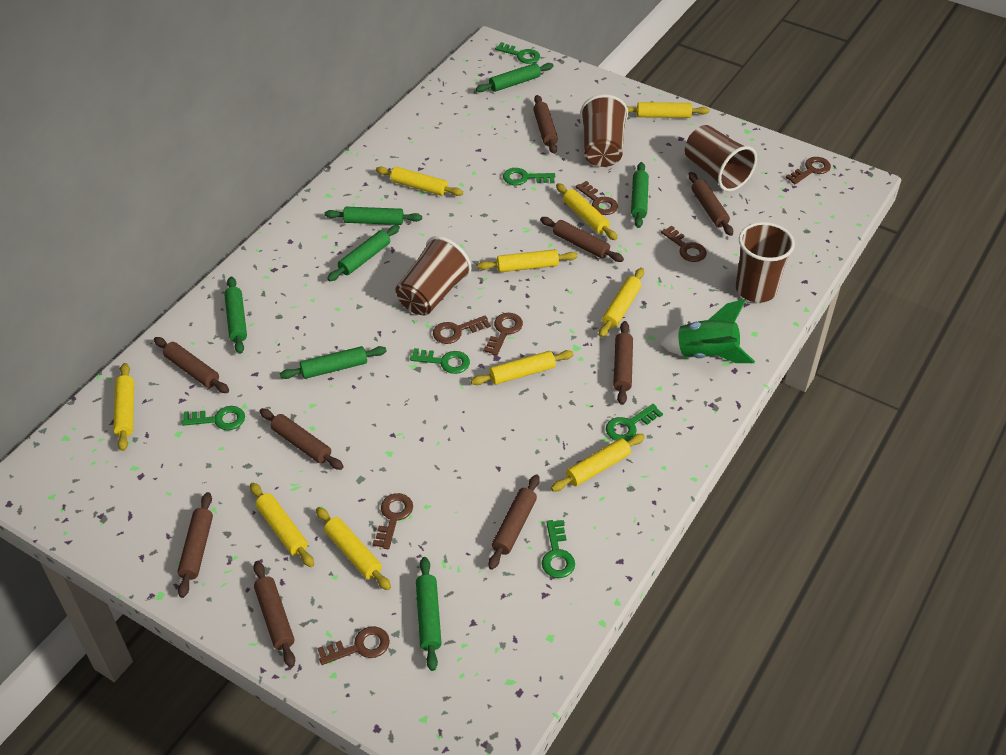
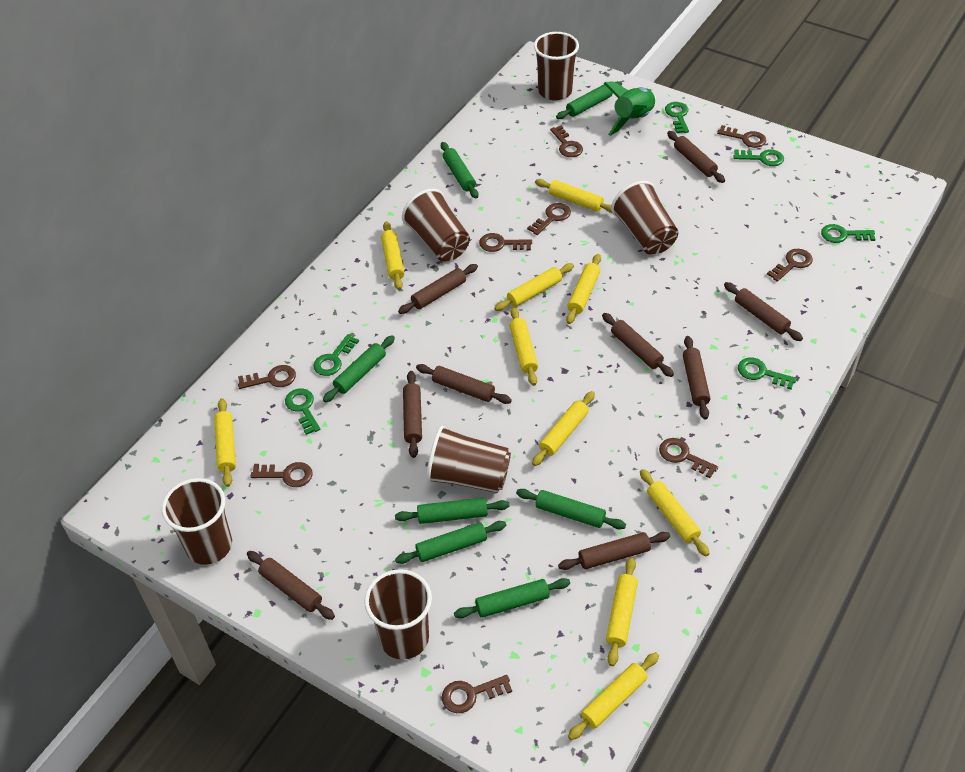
brown cup: [395,236,472,315] [580,94,628,167] [685,125,757,192] [736,222,795,303] = 4 -> [161,478,232,565] [364,569,432,660] [402,189,470,261] [426,426,511,493] [534,32,579,100] [611,181,678,255] = 6
brown key: [317,626,390,665] [373,493,413,549] [433,316,491,344] [483,313,523,356] [576,181,618,215] [661,226,707,262] [786,157,831,184] = 7 -> [238,365,296,389] [250,462,313,487] [442,675,512,713] [479,233,532,252] [527,203,571,235] [550,125,583,157] [659,438,718,478] [717,125,766,148] [767,249,813,282] = 9

